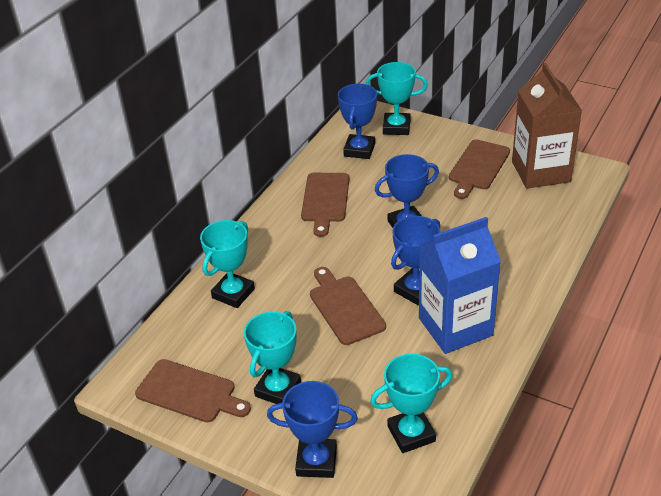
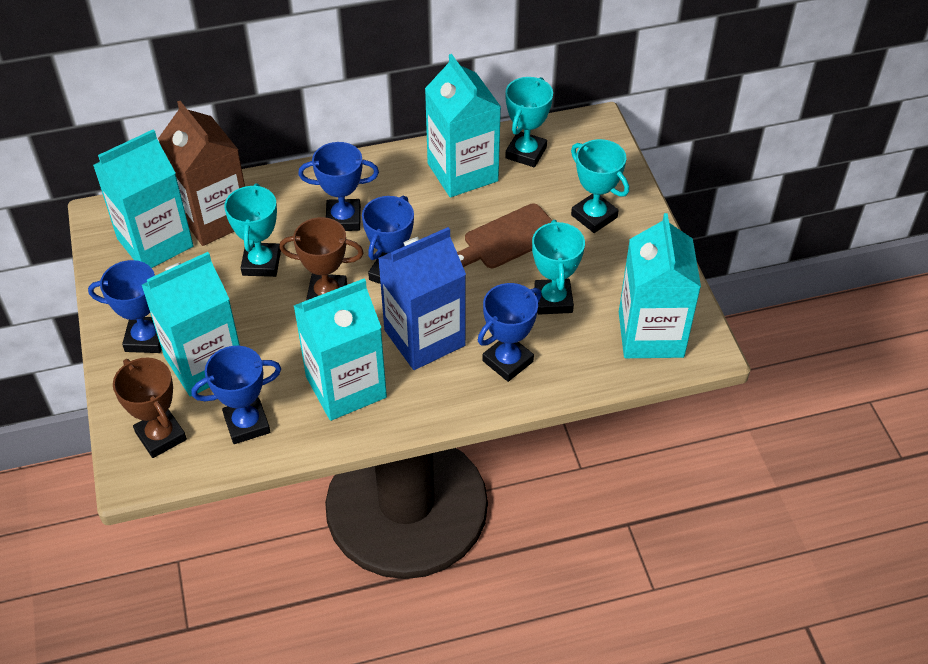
blue trophy: [267,381,358,478] [338,84,377,159] [375,154,439,228] [391,216,440,305] = 4 -> [88,260,161,353] [191,346,281,444] [298,142,379,231] [362,196,414,284] [478,283,542,382] = 5
brown cutting board: [135,359,251,423] [301,173,349,237] [310,267,386,345] [449,140,510,199] = 4 -> [457,203,552,268] = 1
brown trophy: none = 0 -> [113,358,187,458] [279,217,364,300] = 2
turquoise carton: none = 0 -> [93,129,194,268] [142,252,240,397] [294,278,387,421] [425,54,501,197] [619,213,701,358] = 5

